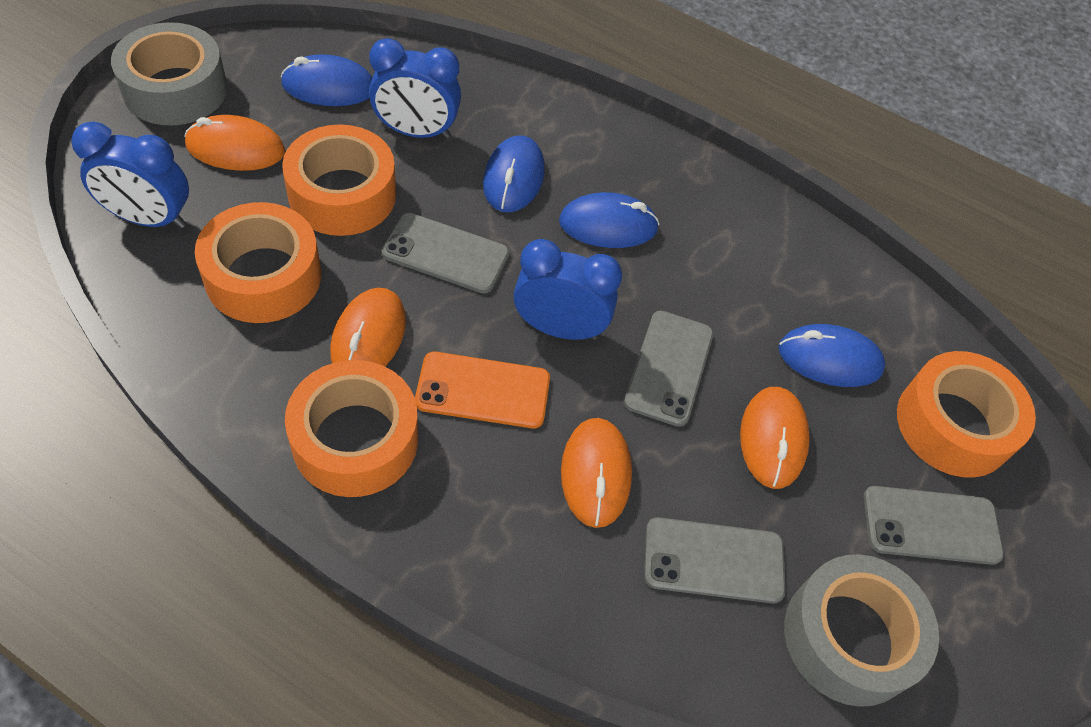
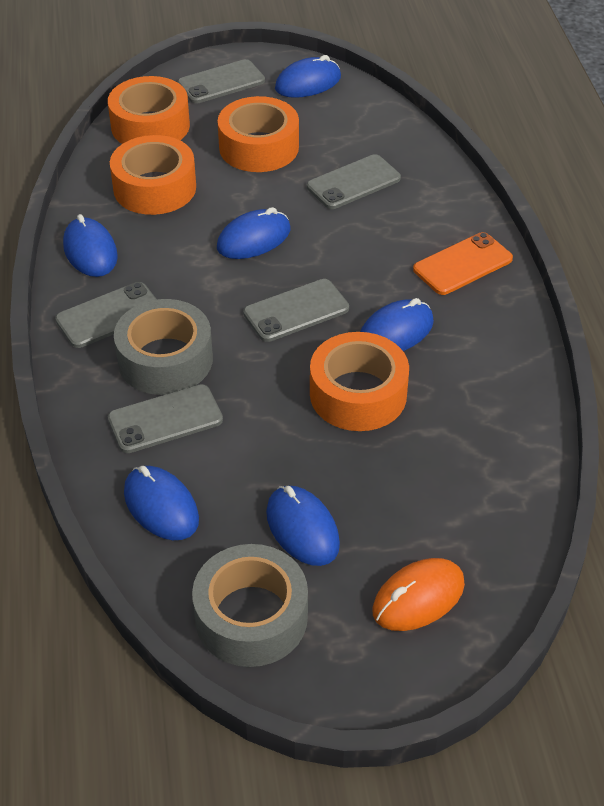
blue clock: [71,121,189,228] [369,38,461,139] [514,239,622,340] = 3 -> none = 0
blue mouse: [281,54,373,106] [483,135,545,212] [559,192,660,248] [778,324,885,387] = 4 -> [63,214,118,277] [124,466,199,540] [217,207,290,259] [266,486,340,566] [275,55,341,98] [360,298,434,351] = 6
grey phone: [382,213,509,293] [624,311,714,427] [644,517,786,604] [864,486,1004,565] = 4 -> [55,282,157,348] [108,384,223,453] [177,59,265,104] [243,279,349,342] [307,154,401,209] = 5
orange mouse: [184,115,285,171] [330,288,406,366] [561,418,632,528] [740,387,810,489] = 4 -> [372,558,465,631] = 1

